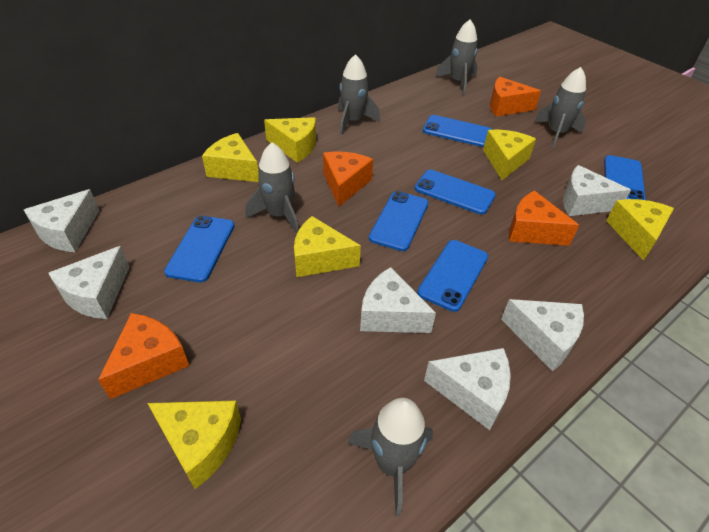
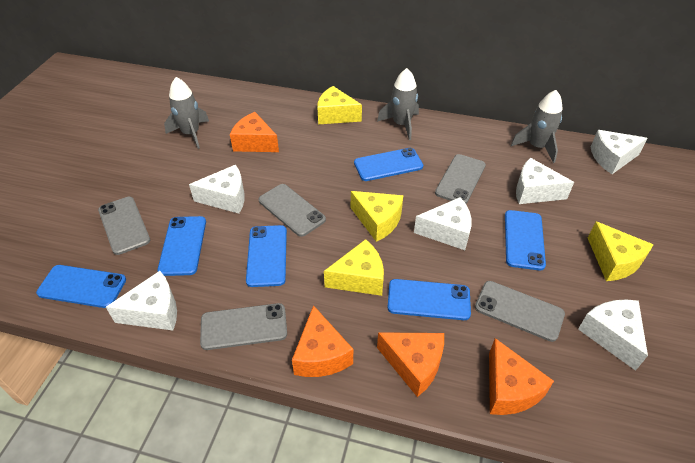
grey phone: none = 0 -> [98,197,151,255] [200,303,287,350] [258,184,326,237] [435,154,486,204] [475,281,565,342] = 5
grey rocket: [245,142,299,234] [338,54,380,135] [348,398,433,517] [435,19,478,94] [535,67,586,148] = 5 -> [164,77,209,149] [377,68,419,140] [511,90,563,163] = 3
yellow cheese: [147,400,241,489] [202,133,259,182] [264,117,316,163] [294,216,361,277] [483,130,536,180] [606,199,674,261] = 6 -> [317,86,362,124] [324,239,384,296] [351,191,403,242] [588,221,654,281] = 4

